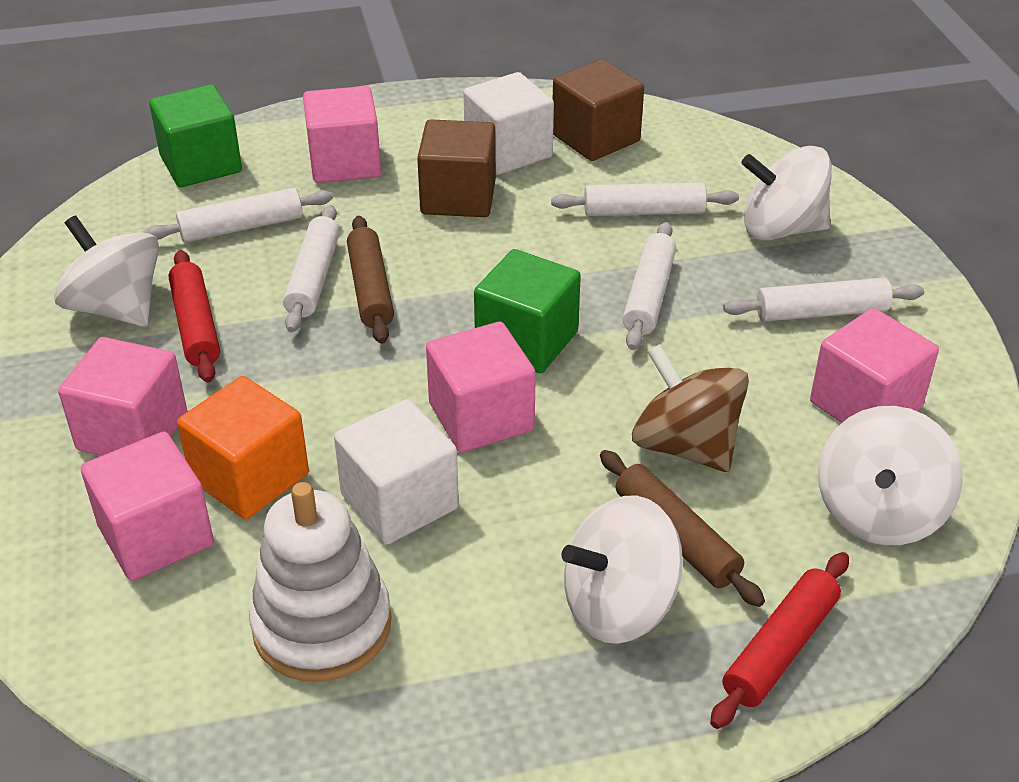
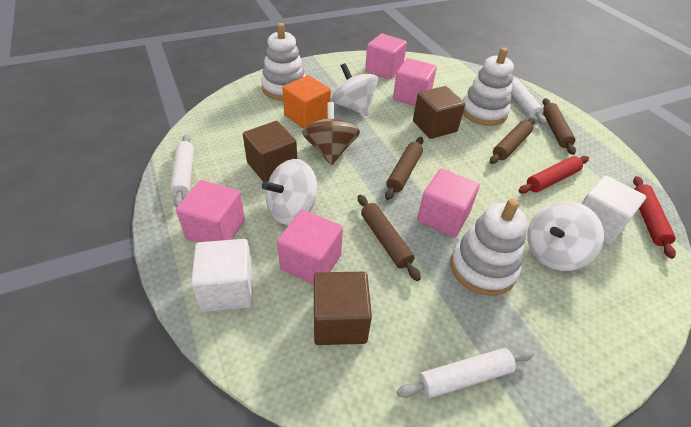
brown cube: [417,119,496,217] [553,59,644,161] = 2 -> [243,121,297,182] [314,272,372,345] [413,86,465,139] = 3
brown rolling pin: [347,216,394,344] [600,450,765,607] = 2 -> [358,194,421,281] [385,137,424,200] [490,118,535,164] [543,98,576,155] = 4
green cube: [149,85,242,187] [474,249,581,373] = 2 -> none = 0
white rolling pin: [144,188,333,243] [283,205,340,333] [551,182,739,216] [622,222,676,350] [723,278,924,322] = 5 -> [170,134,194,207] [397,348,534,398] [511,78,546,124] = 3
white spinning top: [54,215,159,327] [561,495,683,644] [741,146,832,240] [818,406,963,545] = 4 -> [262,159,317,225] [332,63,378,116] [527,201,604,271] = 3
white stacking toy: [249,482,391,682] = 1 -> [261,23,306,101] [451,198,528,296] [463,47,514,126] = 3

